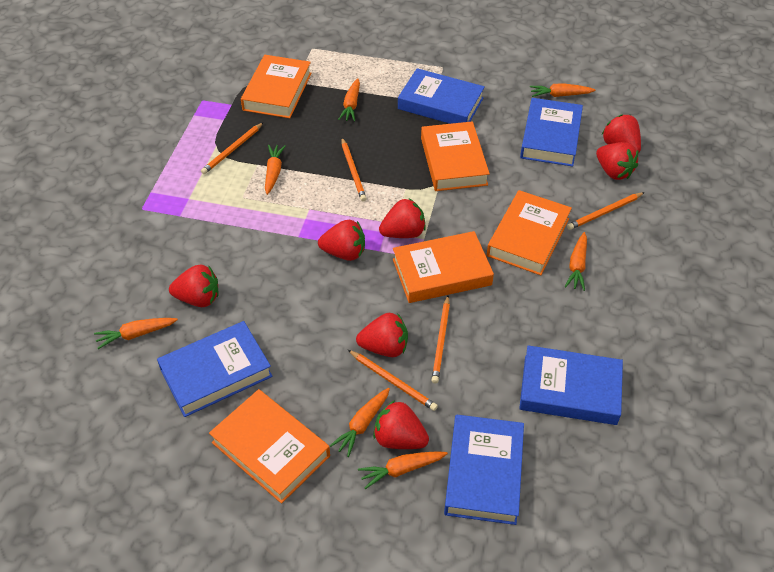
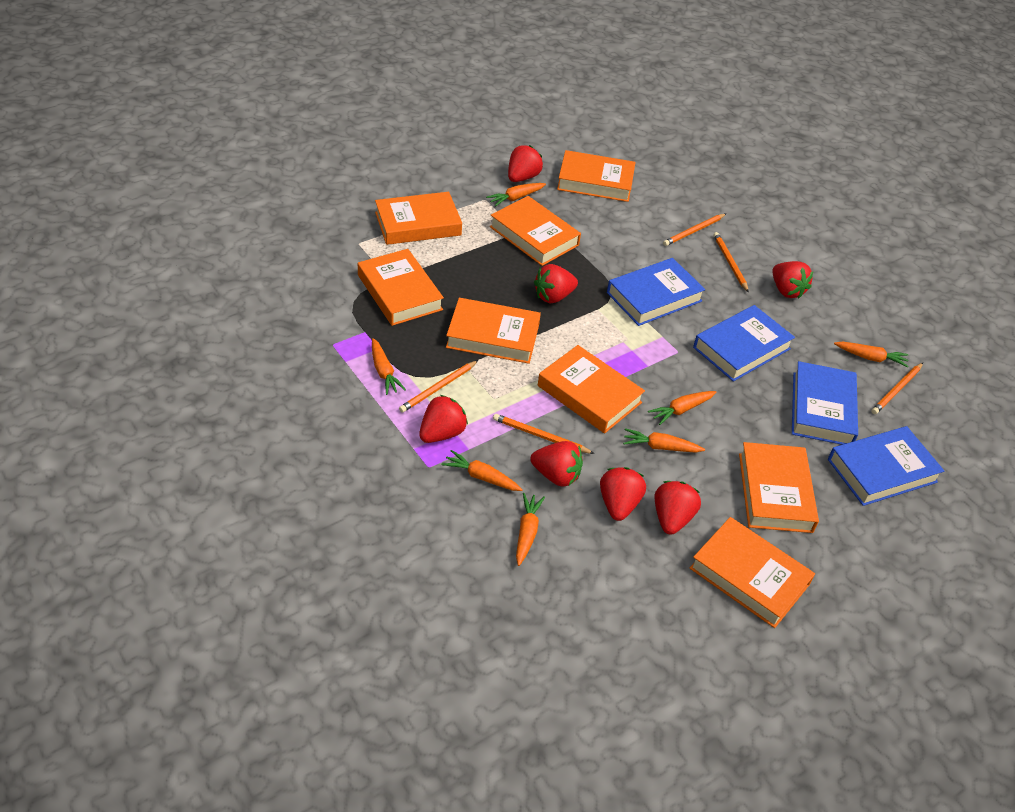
blue book: [157,321,273,417] [398,68,485,124] [444,414,524,525] [519,345,623,425] [520,98,583,167] = 5 -> [607,258,705,326] [693,305,795,382] [792,361,858,445] [828,426,944,506] = 4
orange book: [209,389,330,504] [241,55,312,118] [393,231,494,303] [421,121,490,191] [487,190,572,275] = 5 -> [358,249,444,326] [375,192,462,245] [446,298,541,364] [490,196,581,266] [538,345,645,433] [557,150,635,202] [690,517,815,628] [739,442,819,533] = 8

